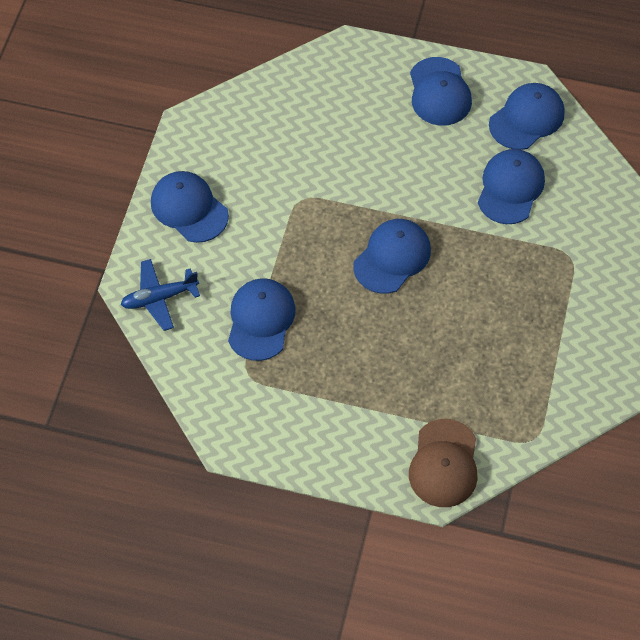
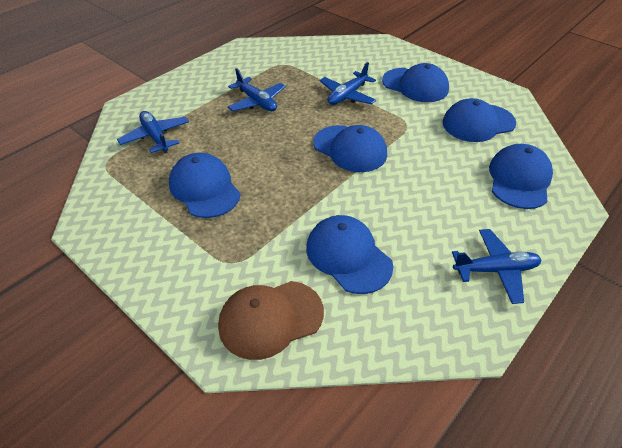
blue plane: [120,259,200,331] = 1 -> [117,111,189,153] [228,68,286,111] [320,62,376,105] [452,229,542,304] = 4

